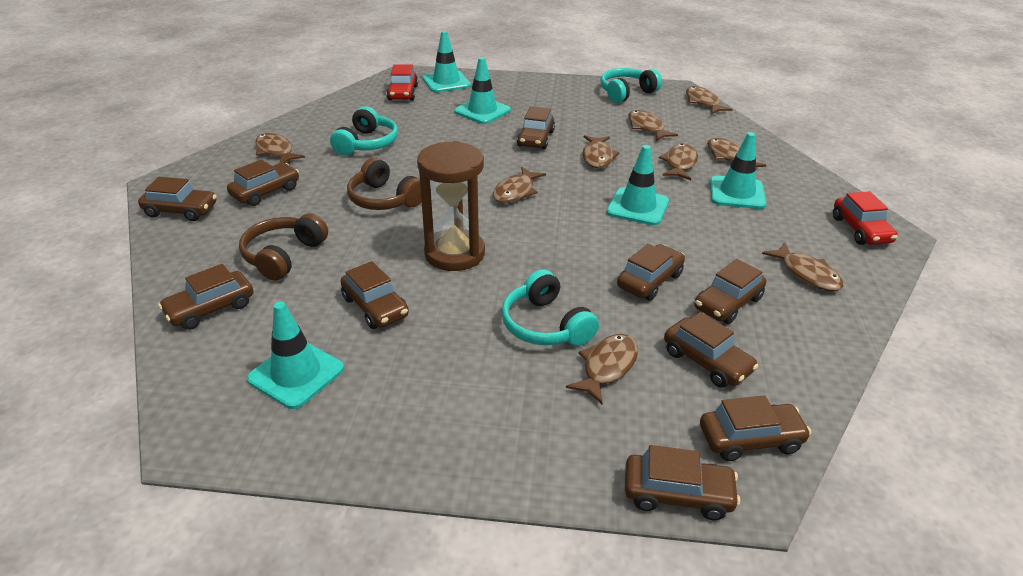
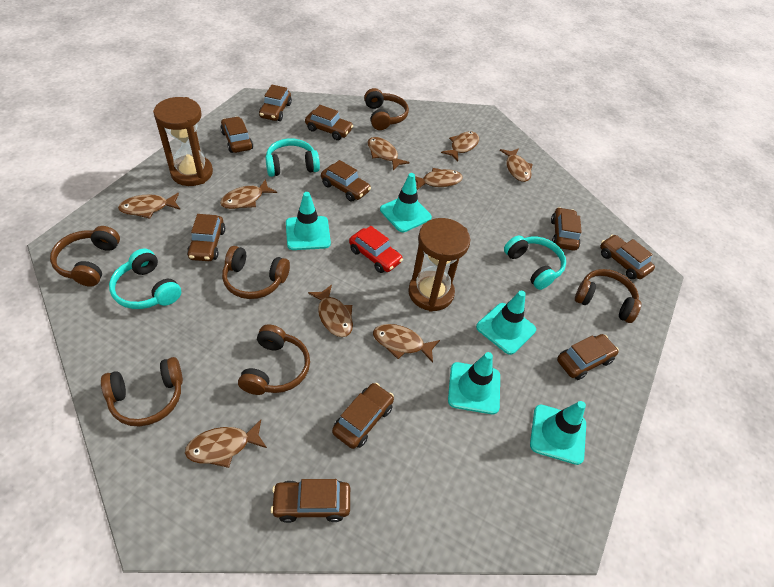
brown headphones: [239,213,328,281] [347,158,422,210] = 2 -> [50,226,120,287] [101,357,183,426] [222,246,290,299] [238,324,310,395] [364,88,409,130] [575,269,641,323] = 6
brown hourglass: [417,141,485,271] = 1 -> [153,97,213,186] [408,218,470,312] = 2
red car: [387,64,418,101] [833,191,898,245] = 2 -> [349,226,403,273] = 1

